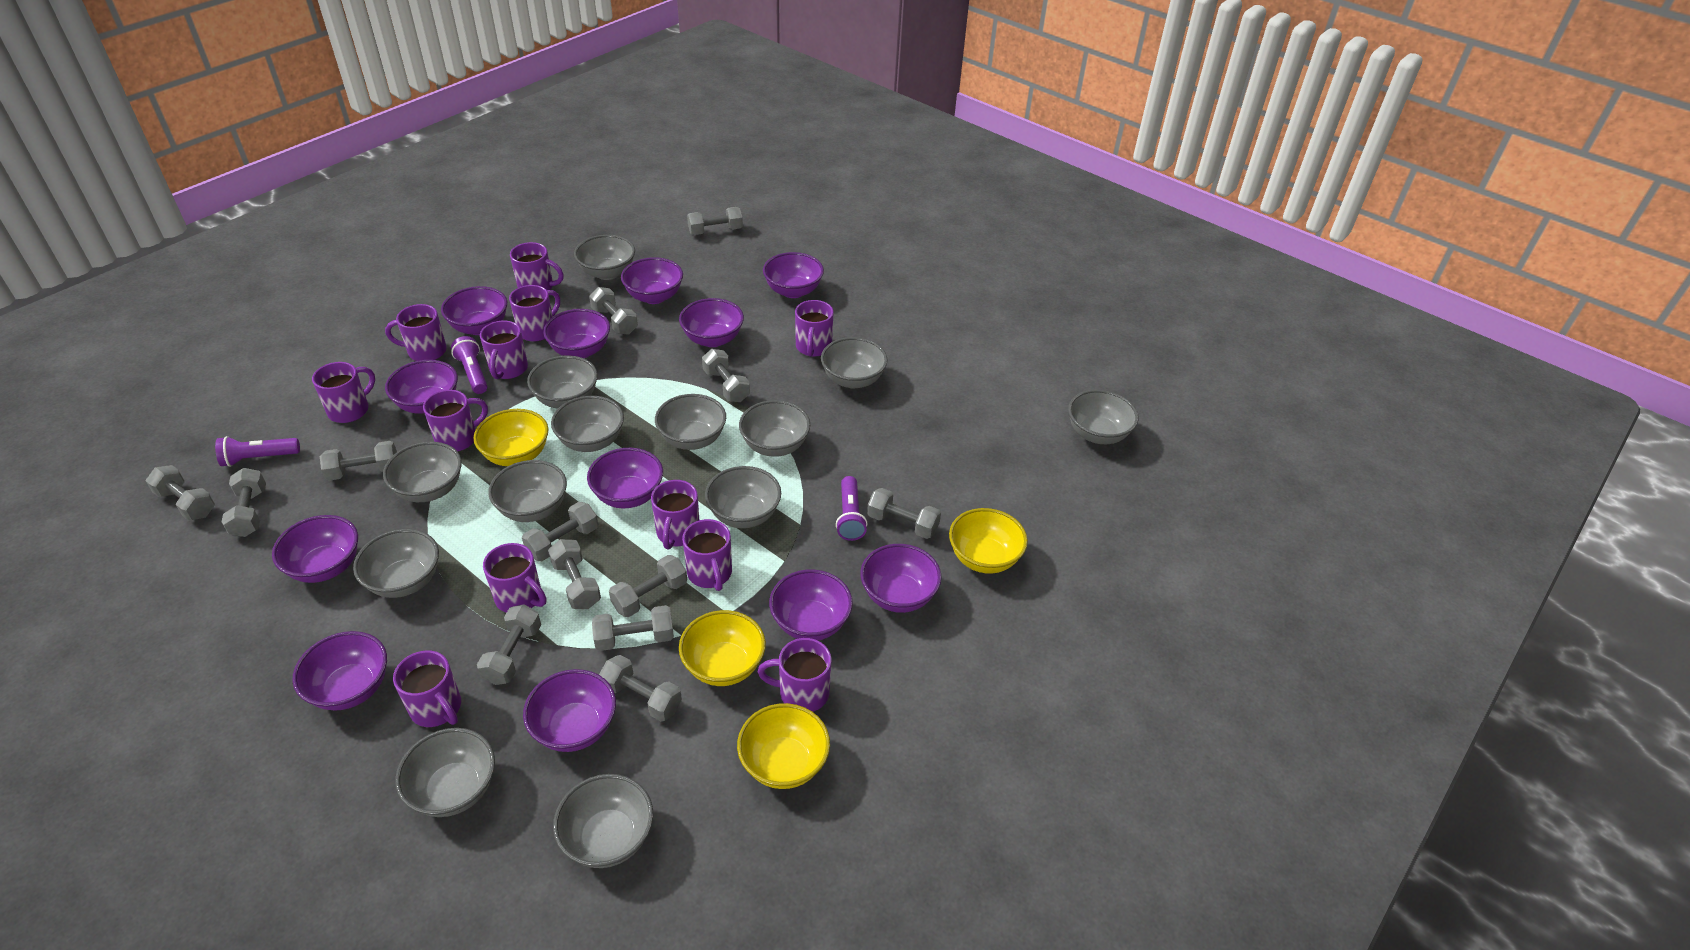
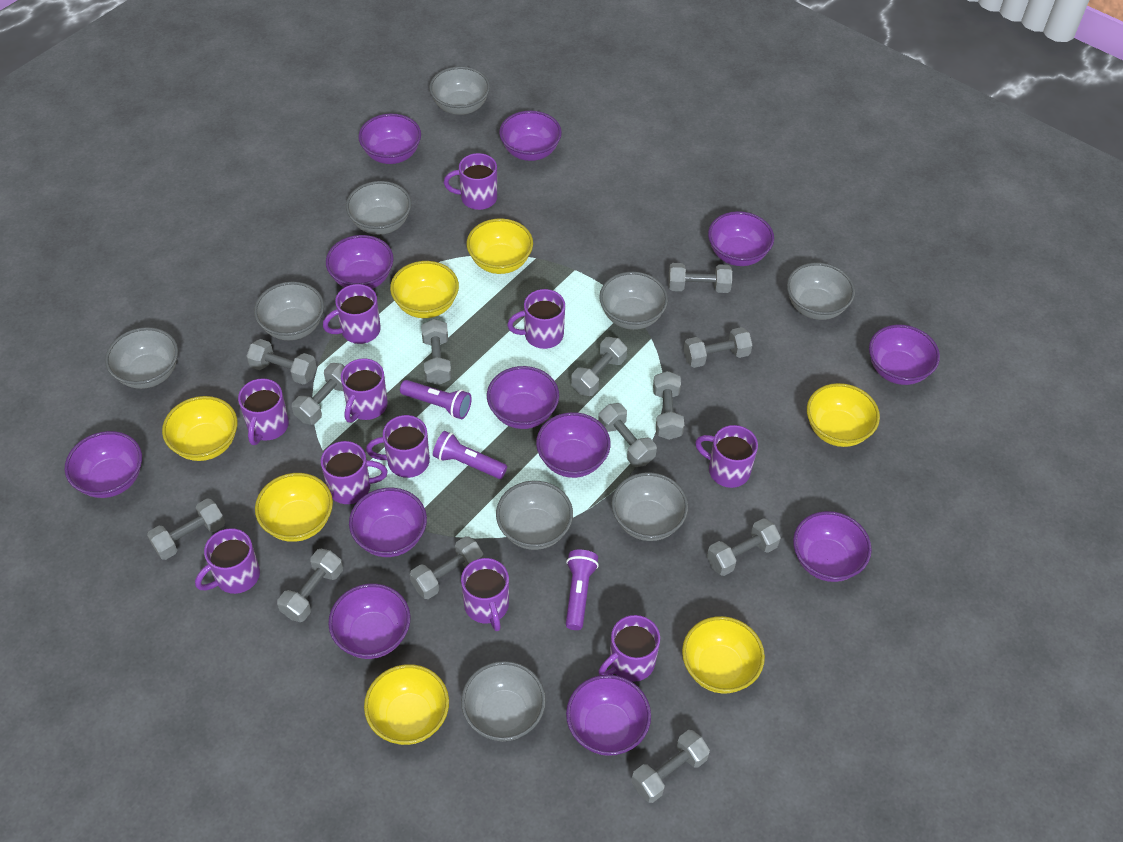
grey bowl: [353,529,439,598] [383,442,462,502] [395,728,495,817] [488,460,567,522] [527,355,598,408] [551,396,624,452] [553,774,653,868] [574,235,635,280] [655,394,726,450] [705,466,781,528] [739,400,810,457] [821,337,887,388] [1068,390,1138,444] = 13 -> [105,327,178,389] [254,282,324,340] [346,181,411,235] [429,66,490,115] [461,661,546,741] [496,481,573,550] [599,272,668,330] [612,472,688,541] [787,263,855,320] = 9
purple mug: [312,362,375,423] [385,304,447,361] [393,651,461,727] [423,390,488,452] [480,320,528,379] [483,543,546,613] [509,285,560,341] [510,242,564,290] [651,480,699,550] [682,519,732,591] [758,638,831,712] [795,300,833,357] = 12 -> [195,528,260,594] [238,378,289,445] [321,441,388,504] [323,284,381,344] [341,358,388,423] [366,415,430,478] [444,153,497,210] [461,558,509,631] [507,289,565,349] [598,615,660,682] [695,425,758,488] = 11
yellow bowl: [473,409,548,466] [679,610,766,686] [737,703,830,789] [949,508,1028,574] = 4 -> [162,396,237,461] [255,473,333,542] [364,664,449,745] [390,261,459,318] [467,219,533,274] [682,616,765,693] [807,383,880,447] = 7

